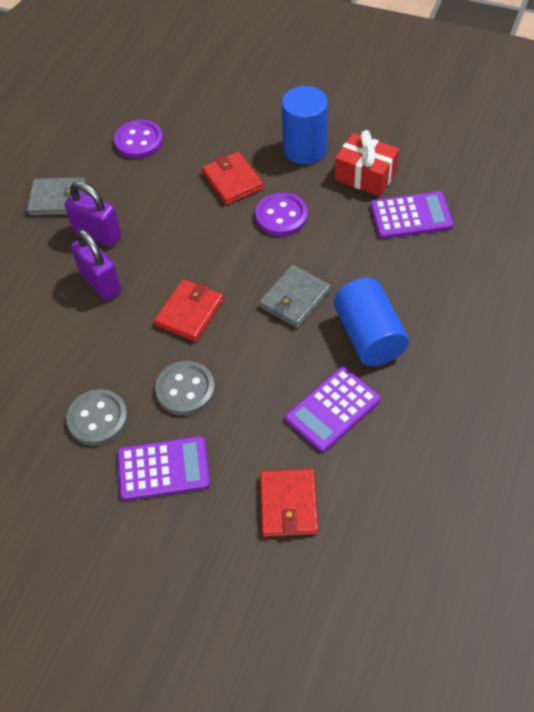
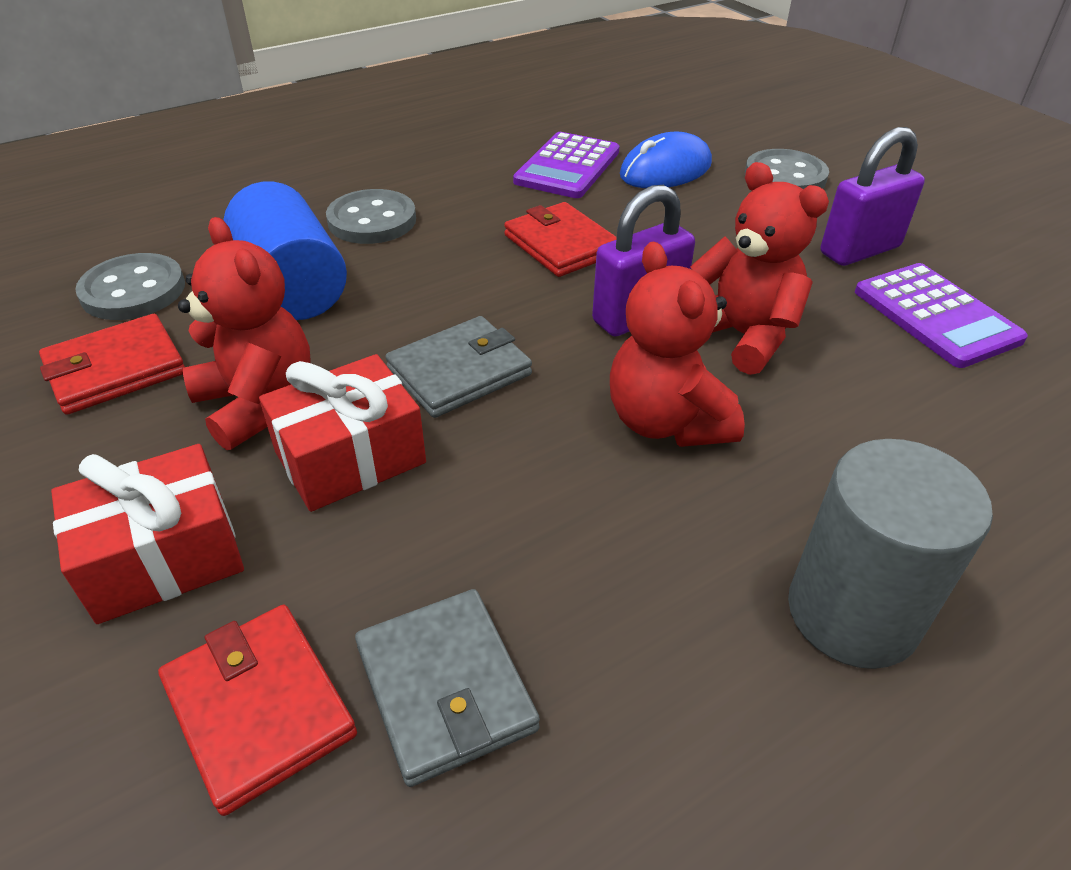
blue cylinder: [282,86,328,165] [334,278,409,366] = 2 -> [224,182,347,320] = 1
blue mouse: none = 0 -> [620,132,712,188] = 1
grey button: [66,389,128,446] [155,361,215,416] = 2 -> [75,253,185,320] [326,189,416,244] [745,149,829,189] = 3
grey cylinder: none = 0 -> [788,439,993,669] = 1
purple button: [114,120,163,159] [255,192,308,236] = 2 -> none = 0
purple calculator: [118,436,210,501] [285,367,381,453] [370,191,453,239] = 3 -> [513,132,619,198] [855,263,1028,368] = 2
red gift: [335,130,399,196] = 1 -> [51,444,244,624] [259,354,426,512] = 2
red teddy bear: none = 0 -> [178,217,311,450] [610,242,745,447] [690,162,829,375] = 3

